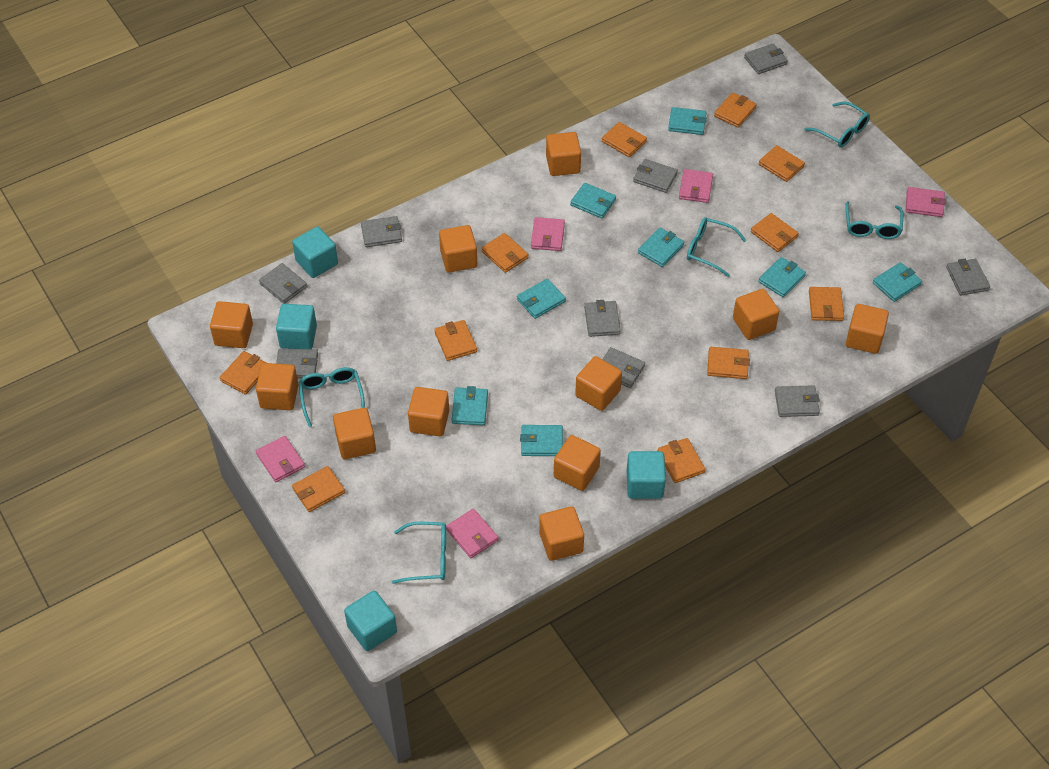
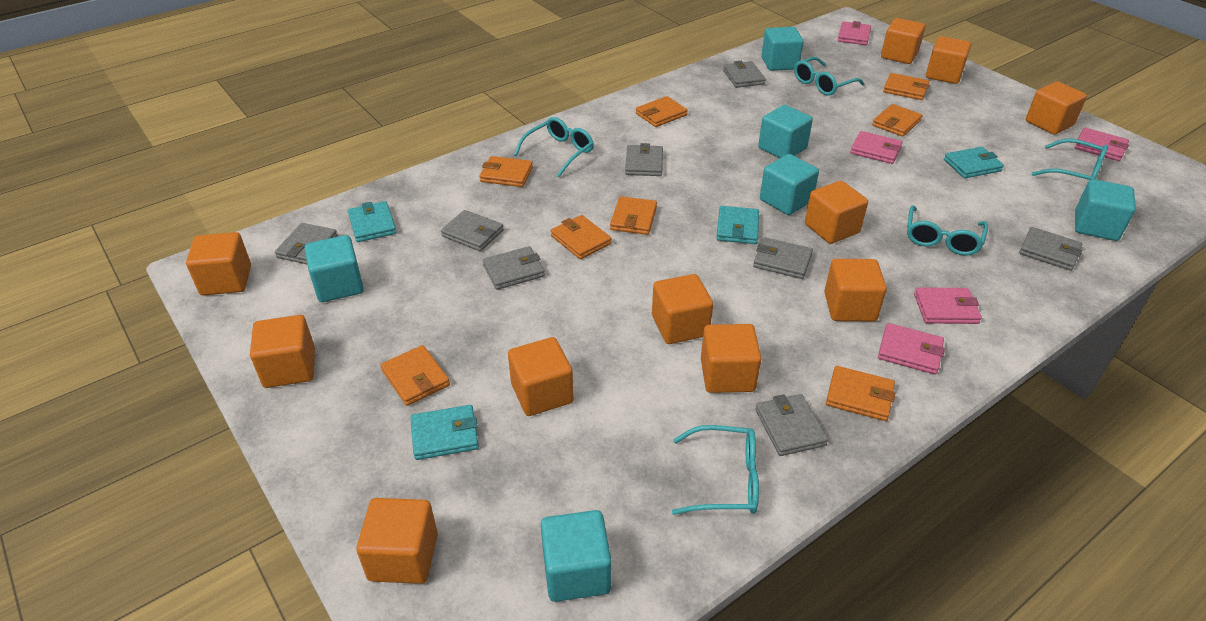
grey wallet: [259,263,307,304] [276,349,318,379] [361,216,402,247] [584,300,621,337] [602,347,645,388] [633,159,678,193] [744,43,788,74] [775,385,820,417] [946,259,990,296] = 9 -> [275,223,338,264] [441,210,504,251] [483,246,545,290] [625,143,663,176] [723,61,766,88] [753,237,813,279] [755,394,828,456] [1019,227,1082,271] = 8
orange wallet: [220,351,266,395] [292,466,345,512] [434,320,477,361] [481,233,529,273] [602,122,647,157] [658,438,706,483] [707,347,750,379] [714,92,757,128] [751,213,799,252] [759,145,805,182] [809,287,844,321] = 11 -> [380,345,450,406] [479,156,533,187] [551,215,612,259] [610,196,657,235] [636,96,688,127] [826,366,895,421] [872,104,923,137] [883,73,929,100] = 8
turquoise cube: [276,304,317,349] [292,226,338,278] [344,591,397,651] [627,451,666,499] = 4 -> [304,235,364,302] [541,510,611,602] [758,105,813,158] [760,154,819,215] [761,27,804,71] [1075,179,1136,241] = 6
turquoise wallet: [452,386,488,425] [517,279,566,319] [520,425,563,456] [570,183,616,218] [638,228,684,267] [668,107,707,135] [759,257,806,297] [873,262,922,302] = 8 -> [348,201,397,242] [410,405,479,460] [716,206,759,244] [944,147,1004,178] = 4

